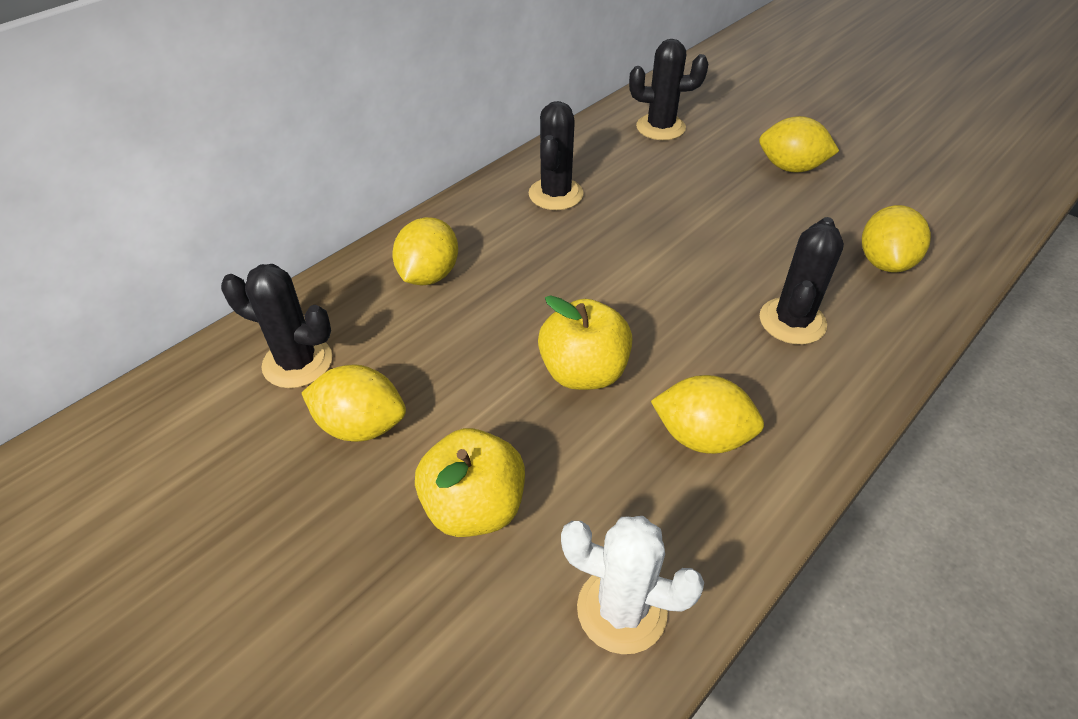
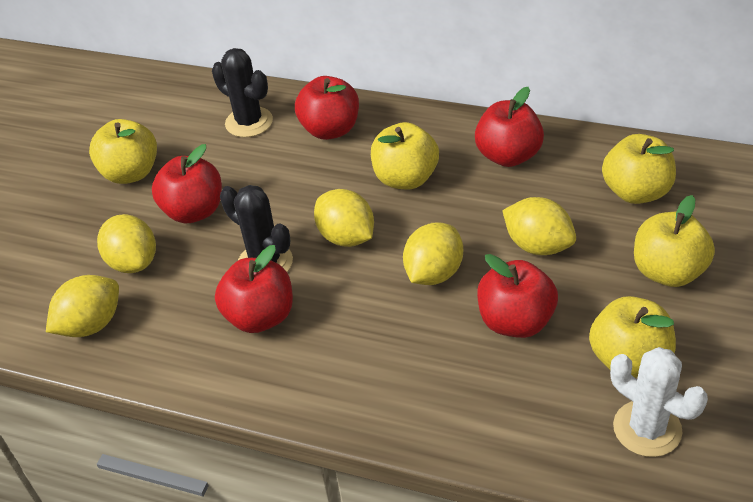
black cactus: [221,264,332,388] [529,101,584,210] [629,39,708,140] [760,217,844,345] = 4 -> [212,48,273,137] [220,185,293,272] = 2
red apple: none = 0 -> [152,144,222,223] [215,245,293,333] [295,76,359,140] [475,87,544,167] [477,254,558,338] = 5
yellow apple: [415,428,525,537] [538,295,632,390] = 2 -> [89,119,157,184] [371,122,439,189] [589,296,676,378] [602,134,676,204] [634,195,715,287] = 5

